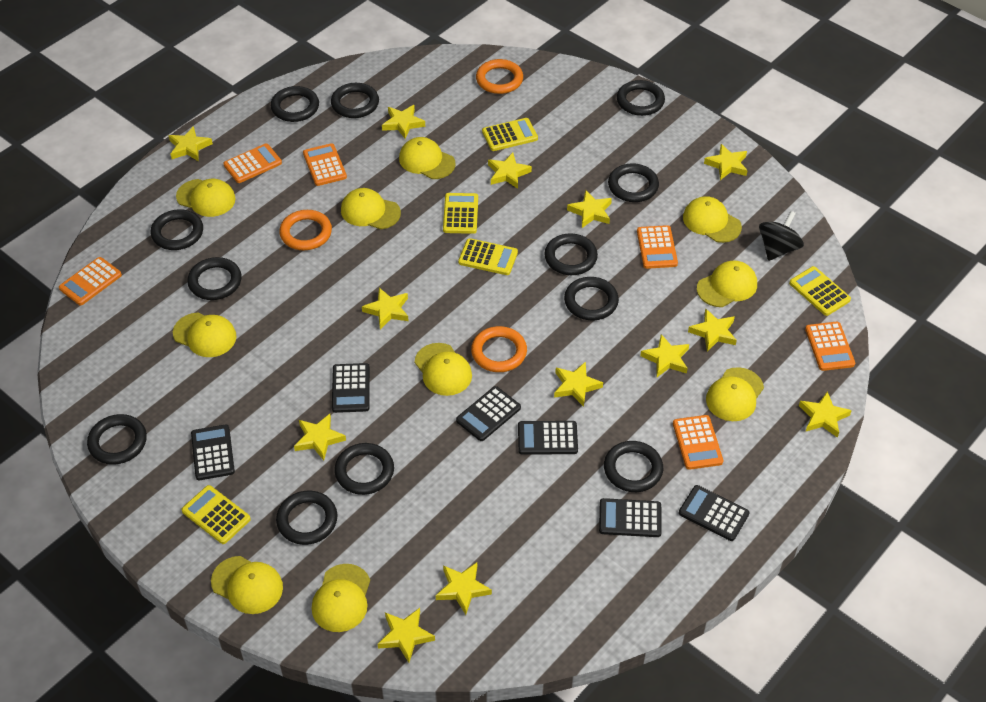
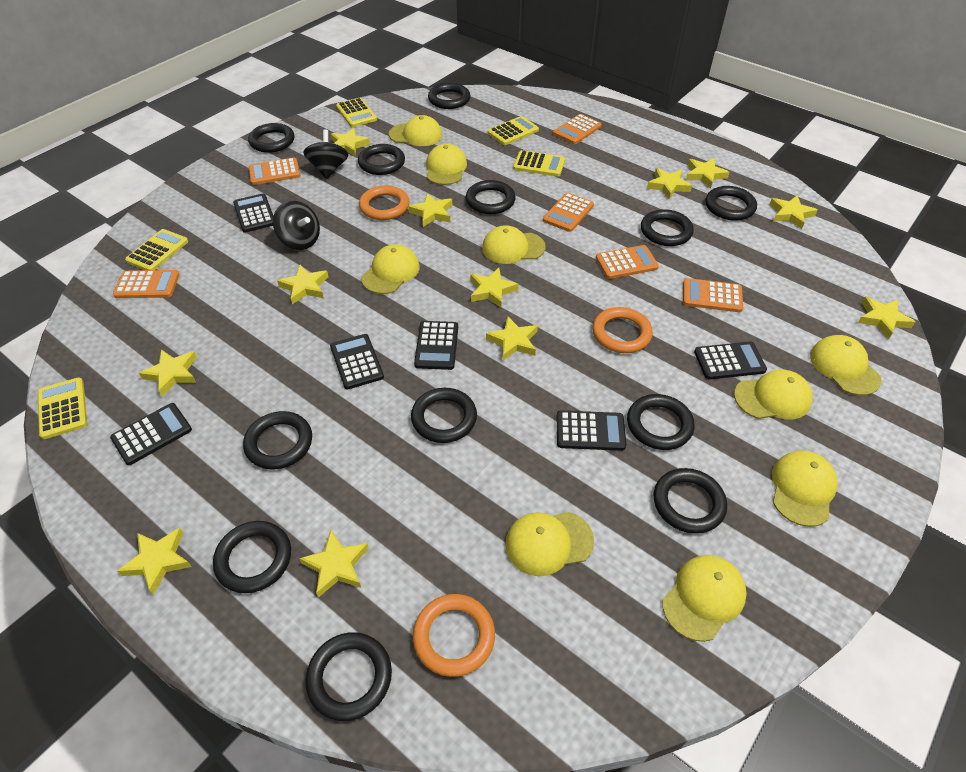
black spinning top: [759,211,804,261] = 1 -> [273,201,320,250] [303,129,348,179] = 2
yellow cap: [173,313,236,357] [176,179,236,217] [211,556,283,614] [312,564,370,632] [341,188,401,229] [399,137,456,179] [415,343,472,396] [683,196,742,243] [697,260,757,307] [706,367,764,421] = 10 -> [361,244,420,294] [389,115,442,146] [426,144,467,185] [482,225,546,264] [505,512,594,576] [662,555,747,642] [734,370,813,419] [772,451,838,527] [810,335,882,395] = 9
yellow star: [168,126,213,161] [294,414,346,460] [362,288,409,329] [378,608,435,663] [382,105,425,139] [435,562,492,615] [488,153,532,189] [554,362,603,407] [567,190,612,228] [640,334,689,377] [688,308,737,351] [704,144,748,180] [799,391,852,438] = 13 -> [117,528,192,595] [139,349,197,396] [277,265,328,305] [299,530,369,598] [331,128,370,156] [408,193,452,227] [470,268,519,308] [486,316,538,360] [647,168,692,199] [686,158,730,188] [769,195,818,229] [858,296,916,339] = 12

